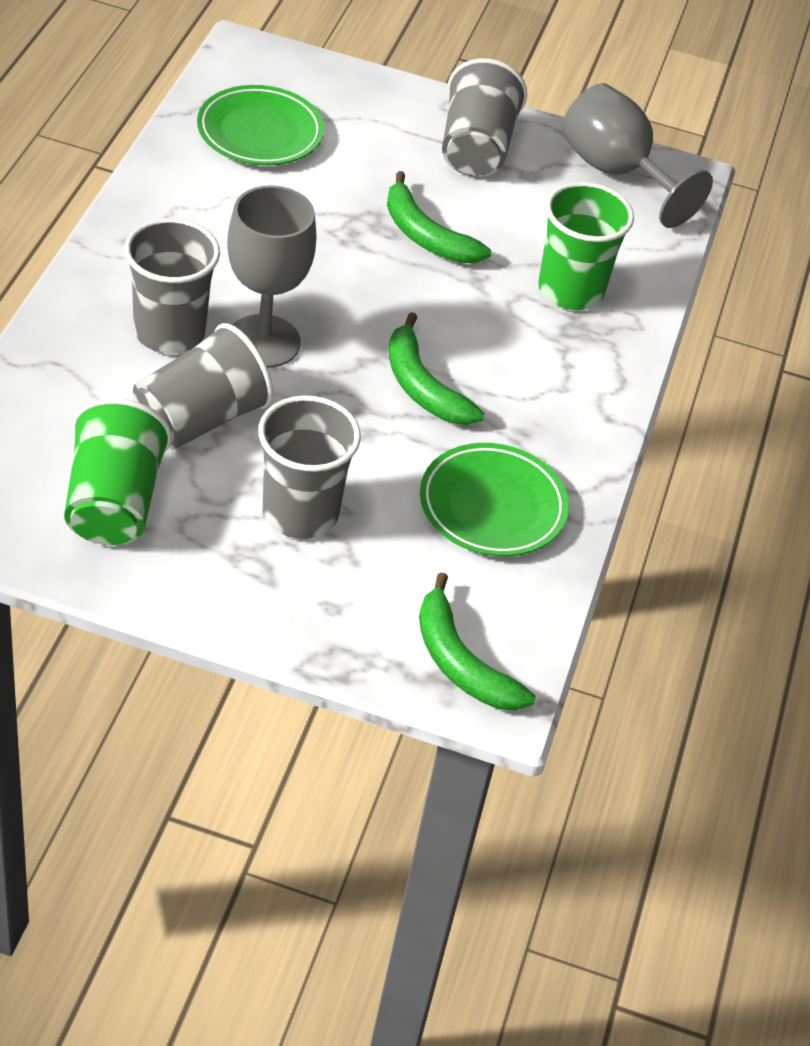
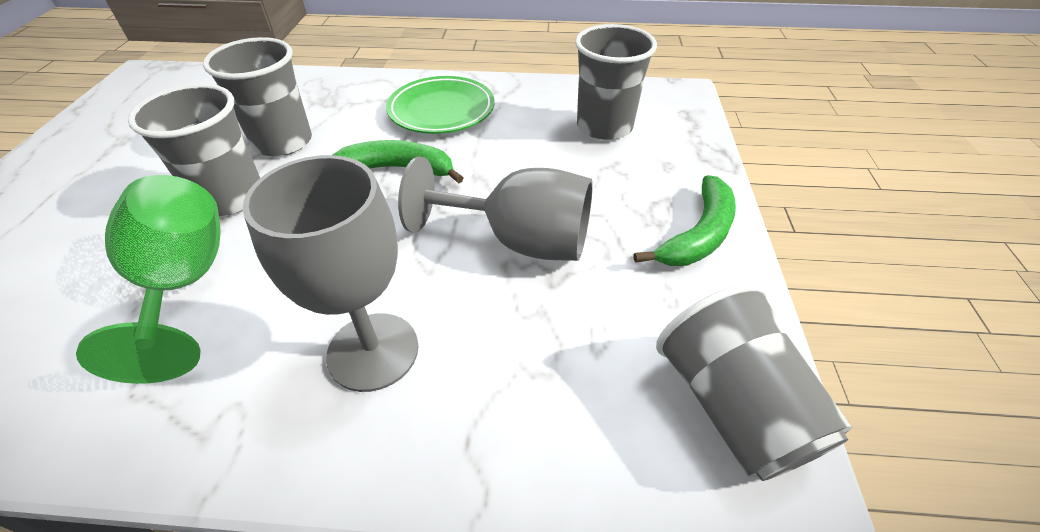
green banana: [387,171,491,263] [389,312,484,425] [419,572,535,710] = 3 -> [333,140,463,184] [634,175,736,266] = 2
green cup: [64,398,172,545] [538,182,634,310] = 2 -> none = 0
green goblet: none = 0 -> [76,175,221,384] = 1
green plate: [197,85,324,165] [420,443,569,556] = 2 -> [386,76,494,134] = 1

